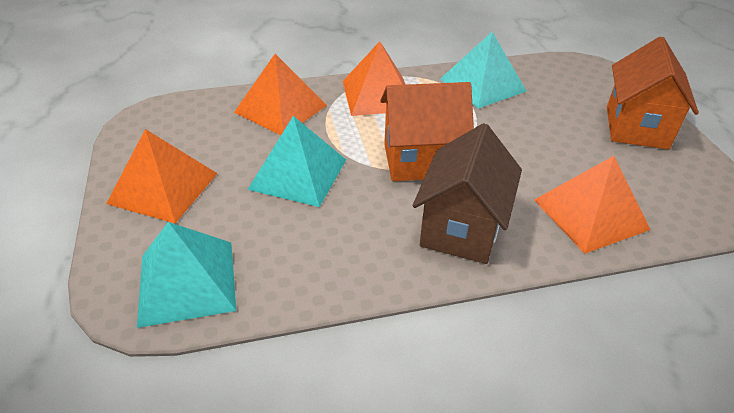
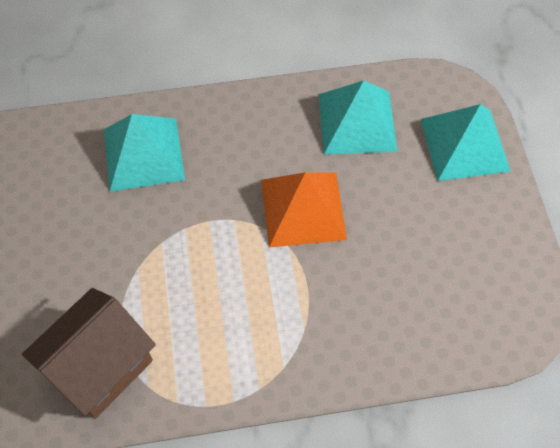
orange house: [380,82,474,181] [607,37,699,150] = 2 -> none = 0
orange pyramid: [106,129,218,223] [234,54,327,135] [343,41,406,116] [534,156,651,254] = 4 -> [261,172,347,248] = 1

